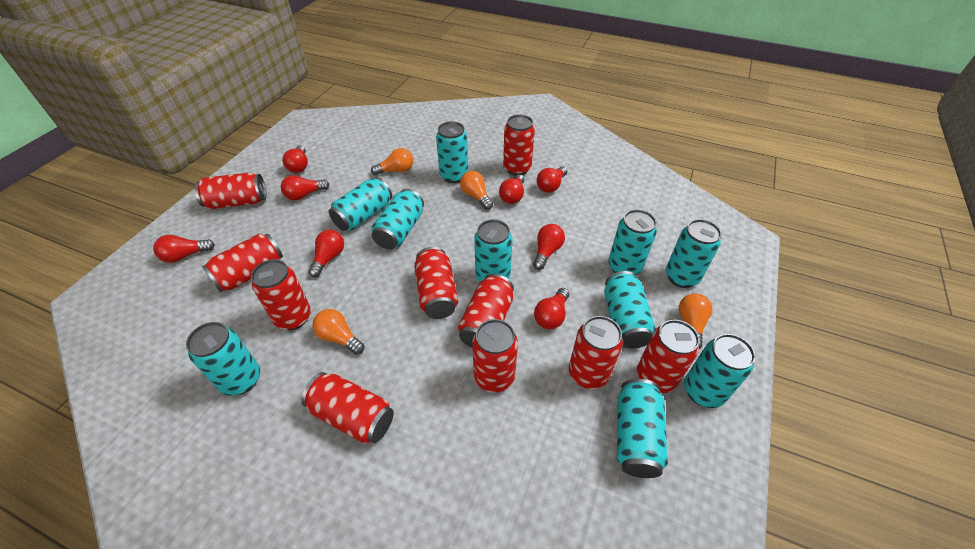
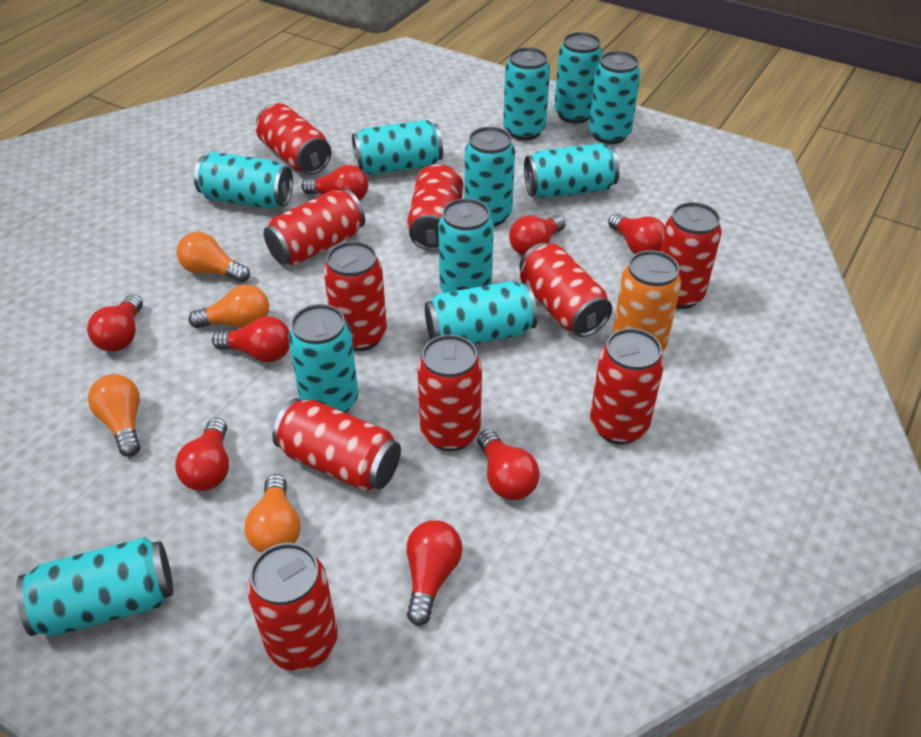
orange can: none = 0 -> [612,250,681,352] = 1
turquoise can: [186,322,260,396] [329,177,392,231] [372,189,424,249] [436,121,468,183] [474,219,513,282] [604,271,656,348] [608,209,657,275] [617,379,668,478] [666,219,721,288] [684,334,755,408] = 10 -> [16,537,173,636] [194,152,293,209] [288,304,358,413] [352,120,443,175] [425,281,537,344] [438,198,494,293] [465,127,515,227] [503,47,550,140] [524,143,620,198] [554,32,603,124] [589,51,640,144] = 11

